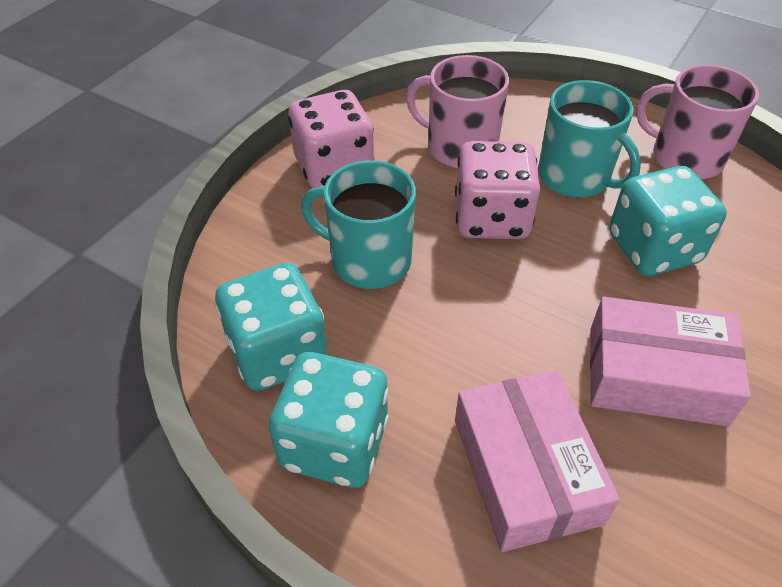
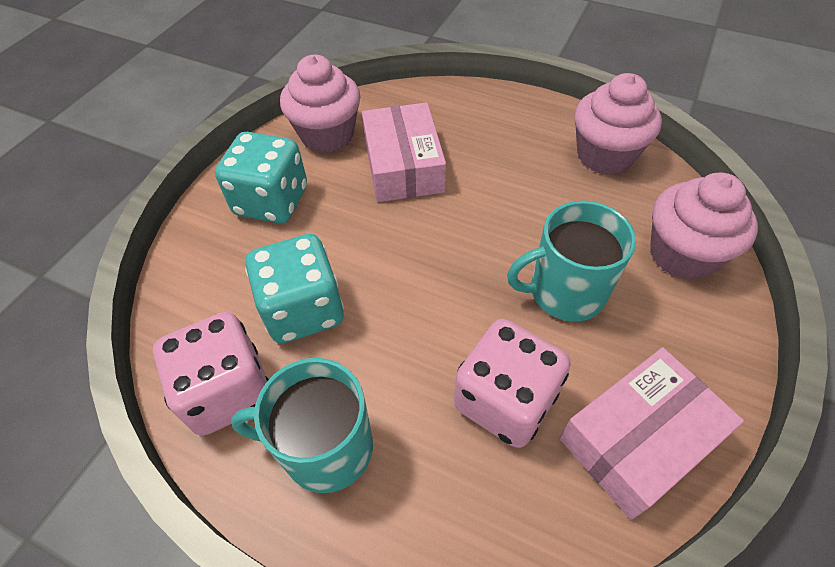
pink cupcake: none = 0 -> [280,55,361,153] [574,73,662,175] [650,173,758,280] = 3
pink mug: [406,55,509,168] [636,64,759,179] = 2 -> none = 0
turquoise dice: [215,263,328,391] [269,352,389,488] [609,166,727,276] = 3 -> [215,132,307,224] [245,234,344,343] = 2

